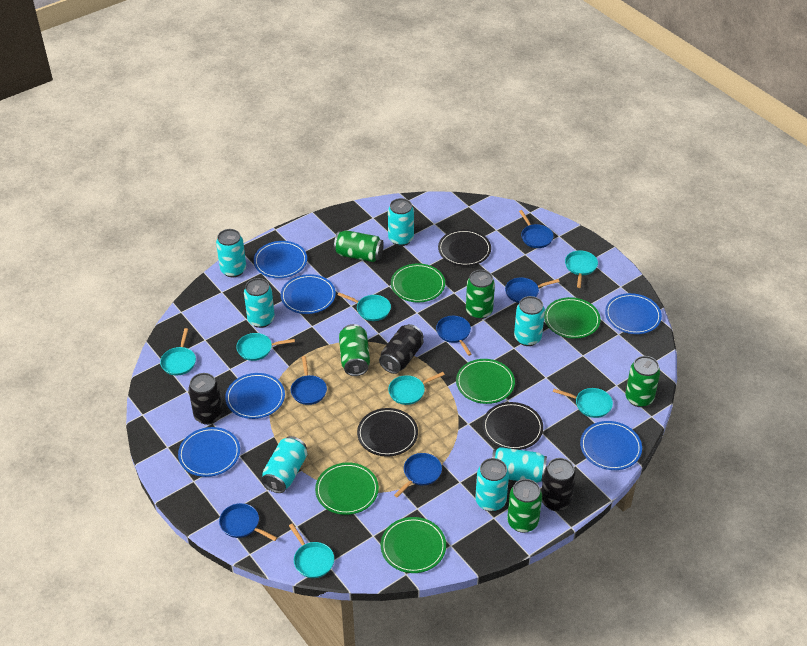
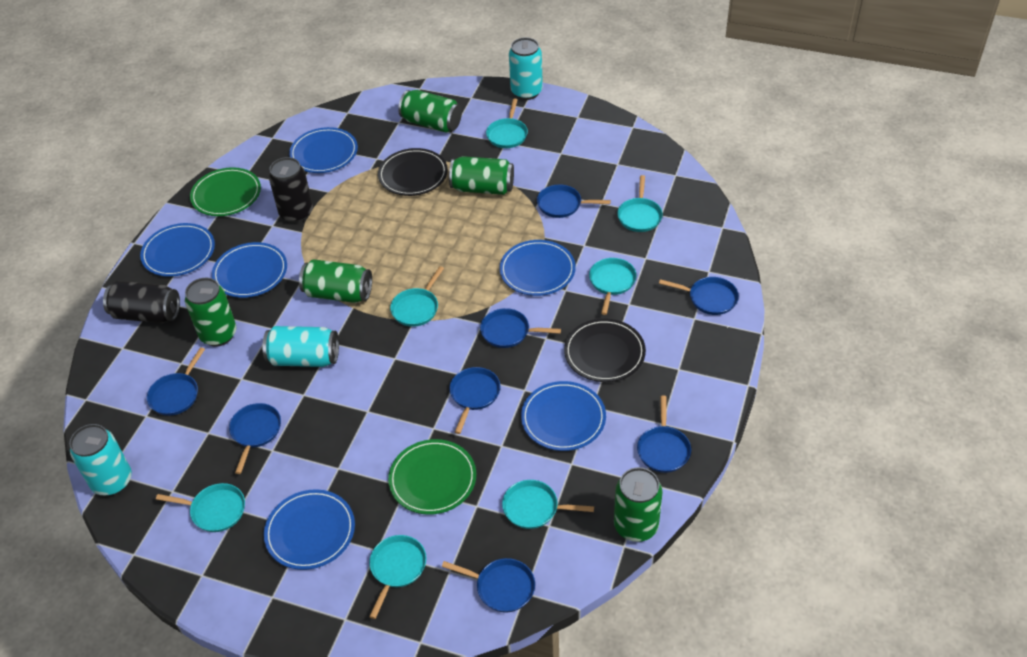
black can: [188,373,223,425] [379,324,424,374] [541,458,576,511] = 3 -> [103,281,180,323] [269,157,313,223] = 2
black plate: [357,408,418,456] [438,229,491,266] [483,402,543,450] = 3 -> [378,148,448,196] [564,319,646,382] = 2
blue pan: [219,503,277,541] [291,356,327,405] [394,453,442,498] [436,316,472,356] [505,277,560,303] [519,210,554,248] = 6 -> [147,347,205,416] [229,403,281,474] [442,558,535,613] [449,367,500,434] [480,308,561,348] [537,185,611,218] [637,396,691,473] [659,277,739,315] = 8
green plate: [315,462,379,515] [381,517,446,573] [391,263,445,302] [456,359,515,404] [544,297,601,339] = 5 -> [190,167,261,216] [388,439,476,515] = 2
turquoise can: [216,229,246,277] [244,278,275,328] [261,436,307,493] [388,198,414,246] [475,458,509,512] [492,447,547,483] [514,296,545,346] = 7 -> [69,424,132,496] [263,326,339,367] [509,37,543,100] = 3

